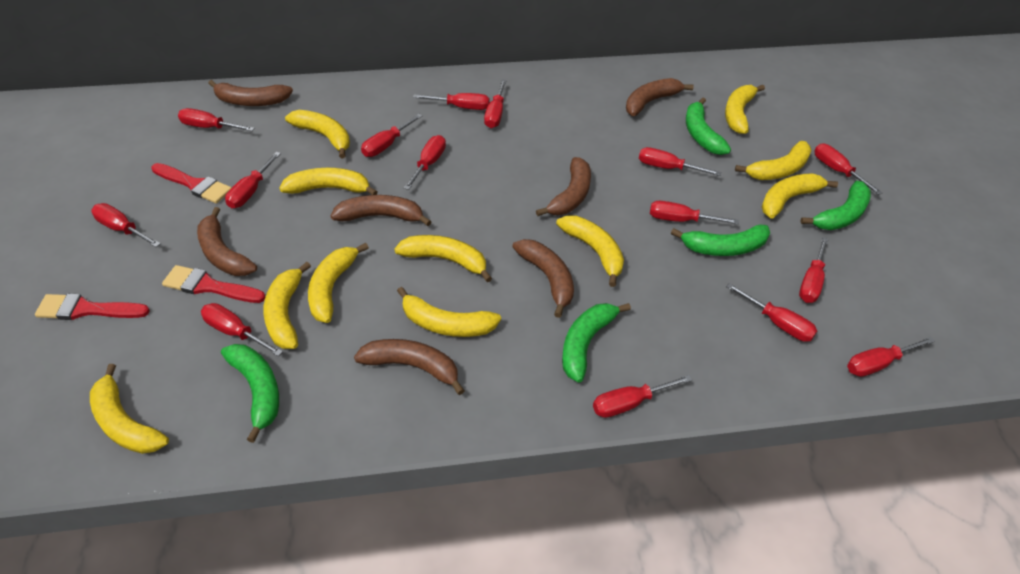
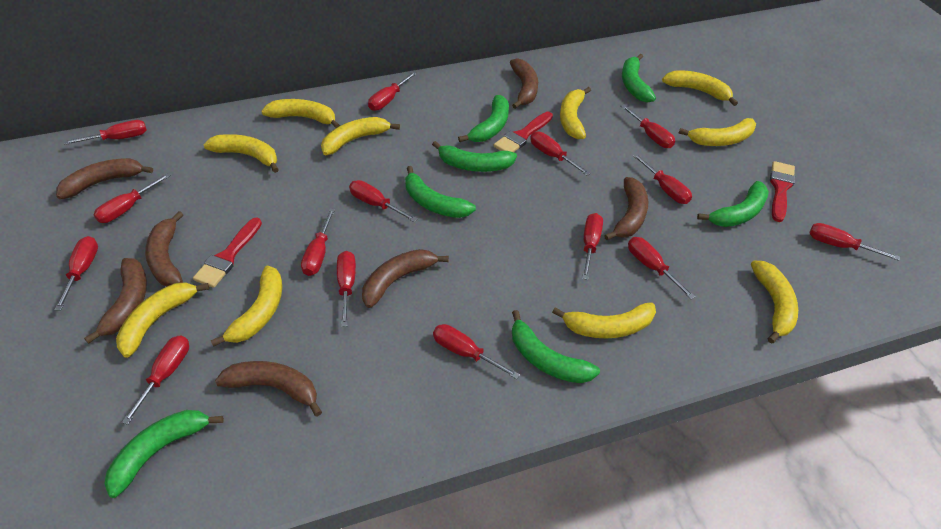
green banana: [221,344,279,443] [562,303,631,383] [671,225,770,256] [686,97,731,155] [800,181,871,230] = 5 -> [104,410,224,498] [405,166,476,218] [432,141,517,172] [458,95,509,142] [512,310,600,383] [622,54,656,103] [697,181,769,227] = 7
yellow banana: [90,364,169,454] [263,262,311,349] [279,168,378,195] [285,110,350,159] [308,243,369,323] [394,235,492,282] [397,287,501,337] [556,216,624,287] [725,85,765,134] [735,141,812,180] [762,173,838,218] = 11 -> [116,282,209,358] [204,134,279,173] [210,266,282,347] [261,99,340,128] [321,117,400,155] [552,302,656,338] [560,87,591,139] [662,70,738,106] [679,118,756,146] [751,260,798,344] = 10

